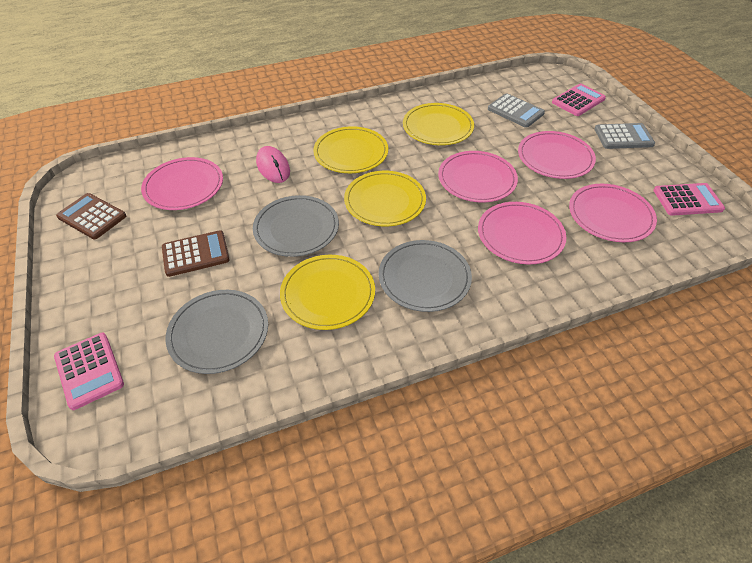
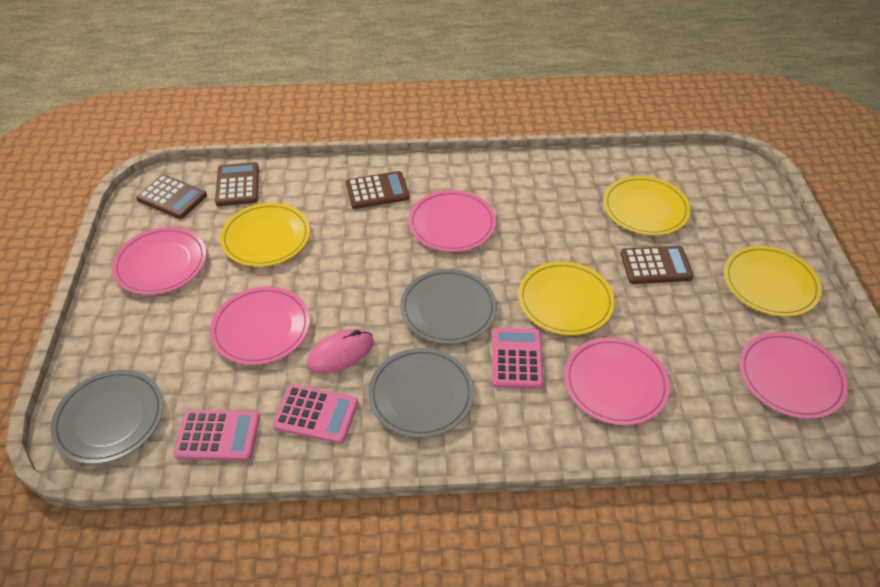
brown calculator: [56,193,126,239] [162,230,230,277] = 2 -> [136,174,207,219] [215,162,259,206] [346,171,410,209] [621,246,694,284] = 4
grey calculator: [488,93,545,128] [594,123,655,149] = 2 -> none = 0

